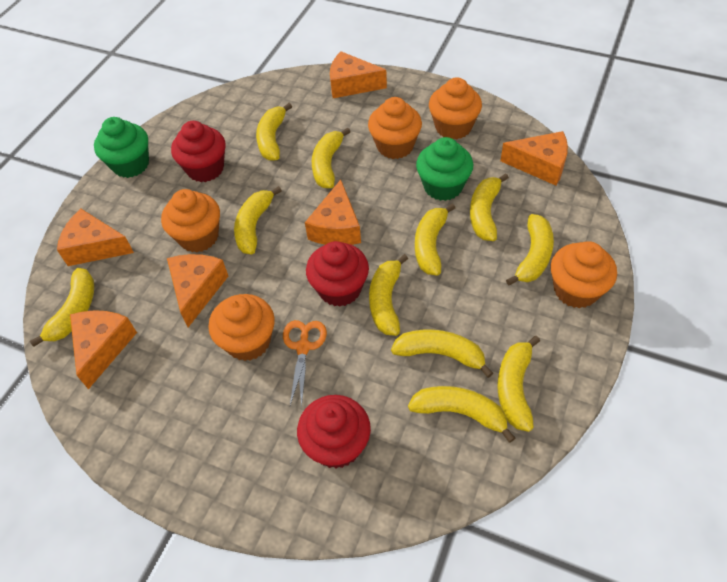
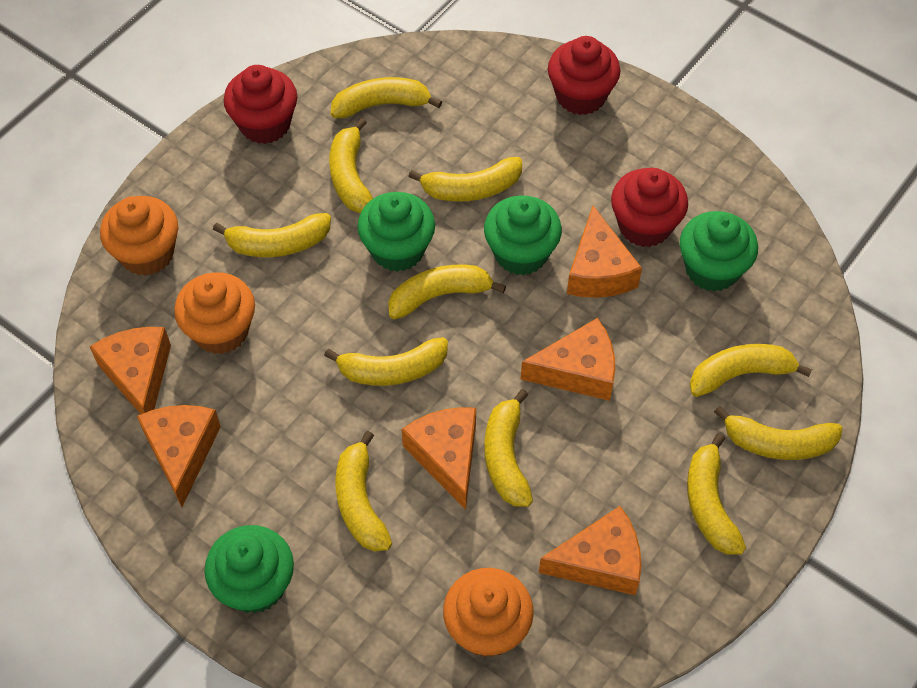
green cupcake: [94,117,149,178] [416,137,473,201] = 2 -> [204,525,294,614] [357,192,435,272] [484,195,562,275] [680,211,758,291] = 4
orange cupcake: [161,189,220,252] [209,294,275,361] [368,97,422,159] [429,77,482,139] [551,241,617,308] = 5 -> [100,196,178,276] [174,272,255,354] [443,568,534,657] = 3
orange scissors: [283,320,327,408] = 1 -> none = 0

